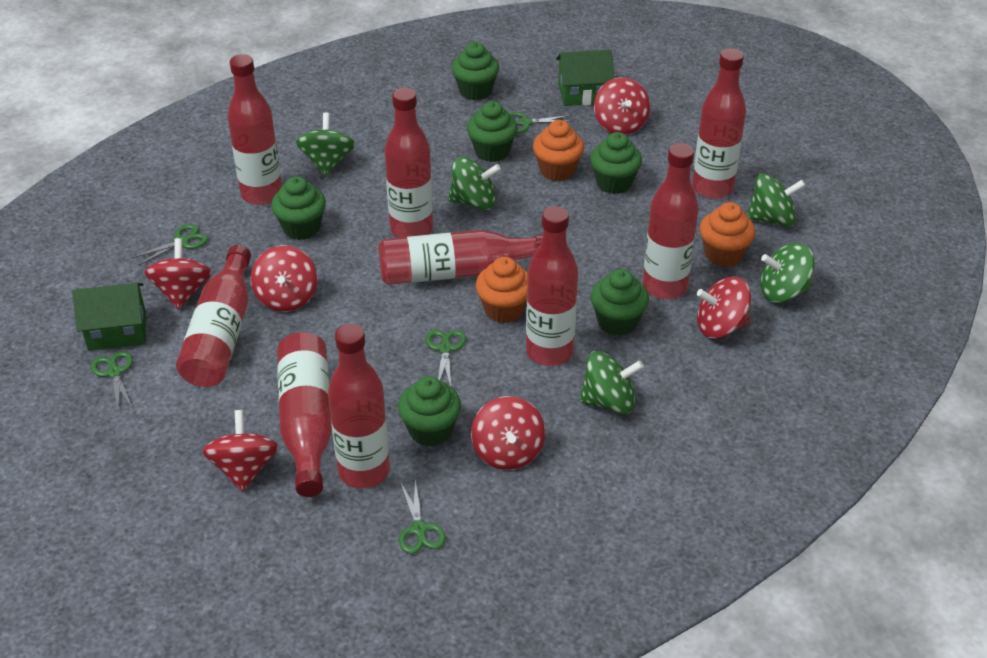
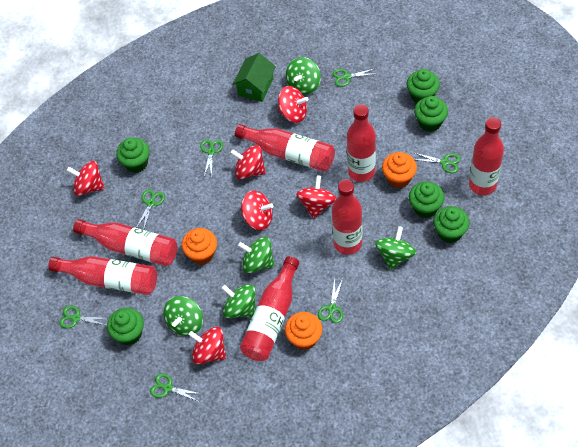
green house: [72,283,146,351] [556,49,614,106] = 2 -> [233,53,276,102] = 1
green scissors: [91,351,133,409] [132,224,208,266] [399,479,446,554] [425,330,466,386] [509,112,572,133] = 5 -> [59,306,109,328] [136,189,165,230] [150,373,201,401] [200,139,223,177] [318,278,343,323] [333,68,376,87] [414,153,461,173] = 7
red bottle: [176,245,251,387] [227,54,282,205] [277,332,332,497] [328,324,390,488] [378,230,543,285] [385,87,433,238] [526,206,578,366] [643,143,699,299] [692,48,746,199] = 9 -> [48,256,157,295] [73,219,177,266] [235,124,335,172] [240,256,299,361] [332,179,362,255] [347,104,376,182] [469,117,504,195] = 7

